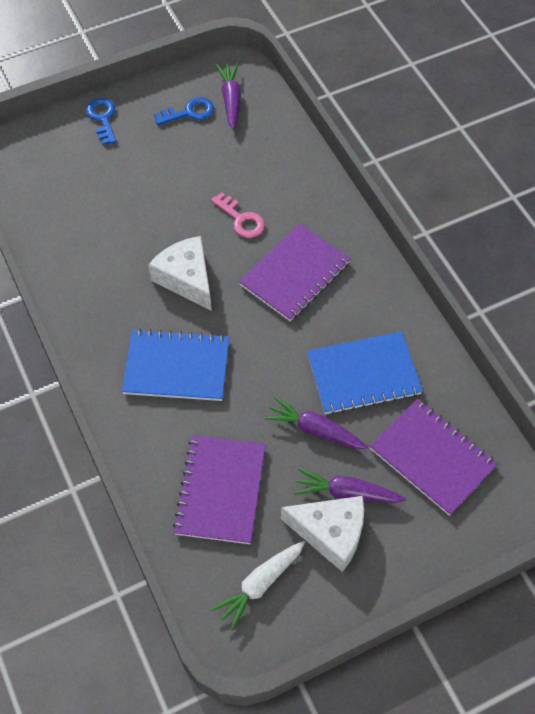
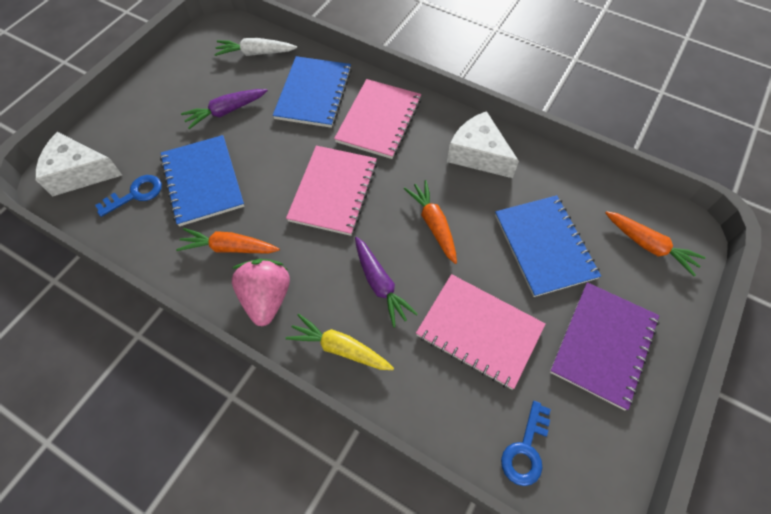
blue notebook: [122,329,230,401] [307,331,423,415] = 2 -> [160,135,244,226] [273,56,352,128] [495,195,601,297] = 3
orange carrot: none = 0 -> [176,228,280,254] [404,180,457,264] [605,211,705,276] = 3
pink key: [211,192,265,238] = 1 -> none = 0
pink notebook: none = 0 -> [286,146,377,236] [334,79,421,159] [416,274,546,389] = 3
pink strawberry: none = 0 -> [232,259,290,326] = 1
purple carrot: [216,63,241,130] [265,396,368,449] [294,468,406,503] = 3 -> [181,89,268,129] [355,237,418,328] = 2
purple notebook: [173,435,266,544] [238,223,351,321] [369,398,498,516] = 3 -> [550,282,659,410] = 1
yellow carrot: none = 0 -> [286,314,394,370] = 1

